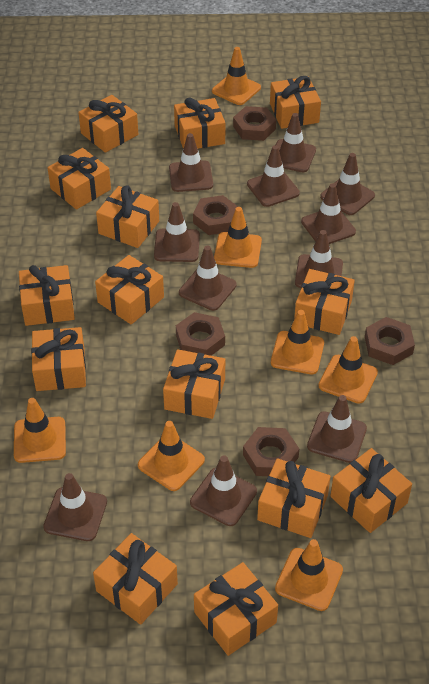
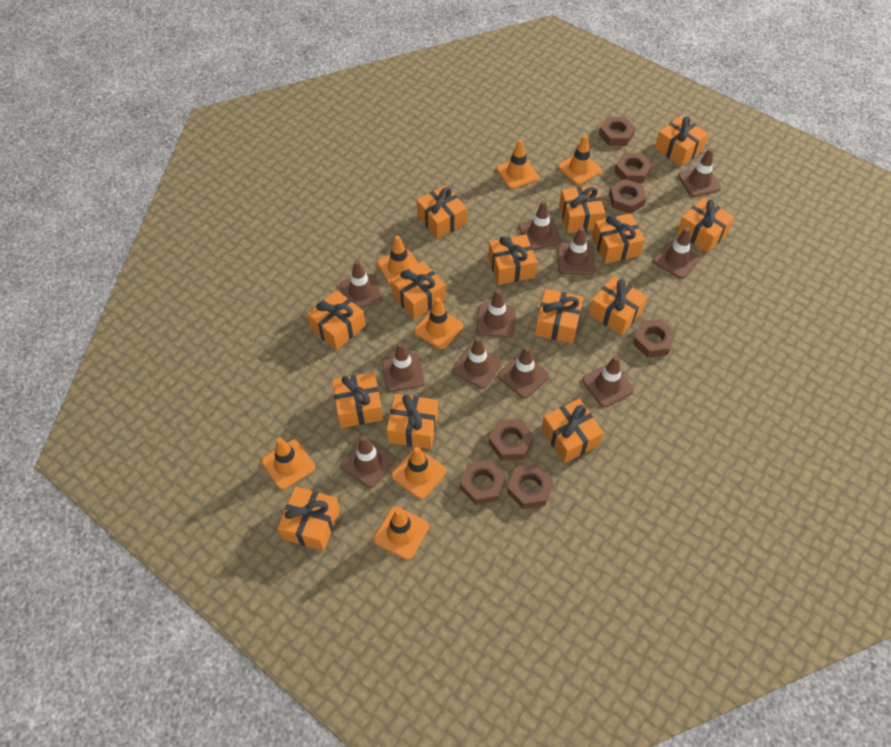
brown nut: [176,312,225,356] [193,195,238,235] [233,106,276,141] [243,427,299,476] [365,317,415,365] = 5 -> [460,460,506,505] [488,419,534,460] [507,464,553,509] [599,117,636,146] [609,179,646,214] [614,153,653,183] [633,319,676,358] = 7

